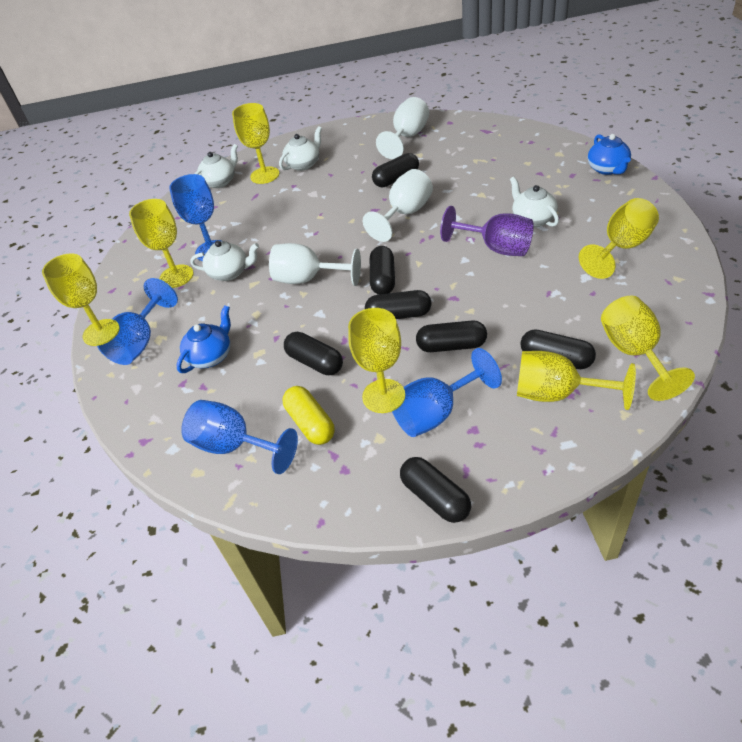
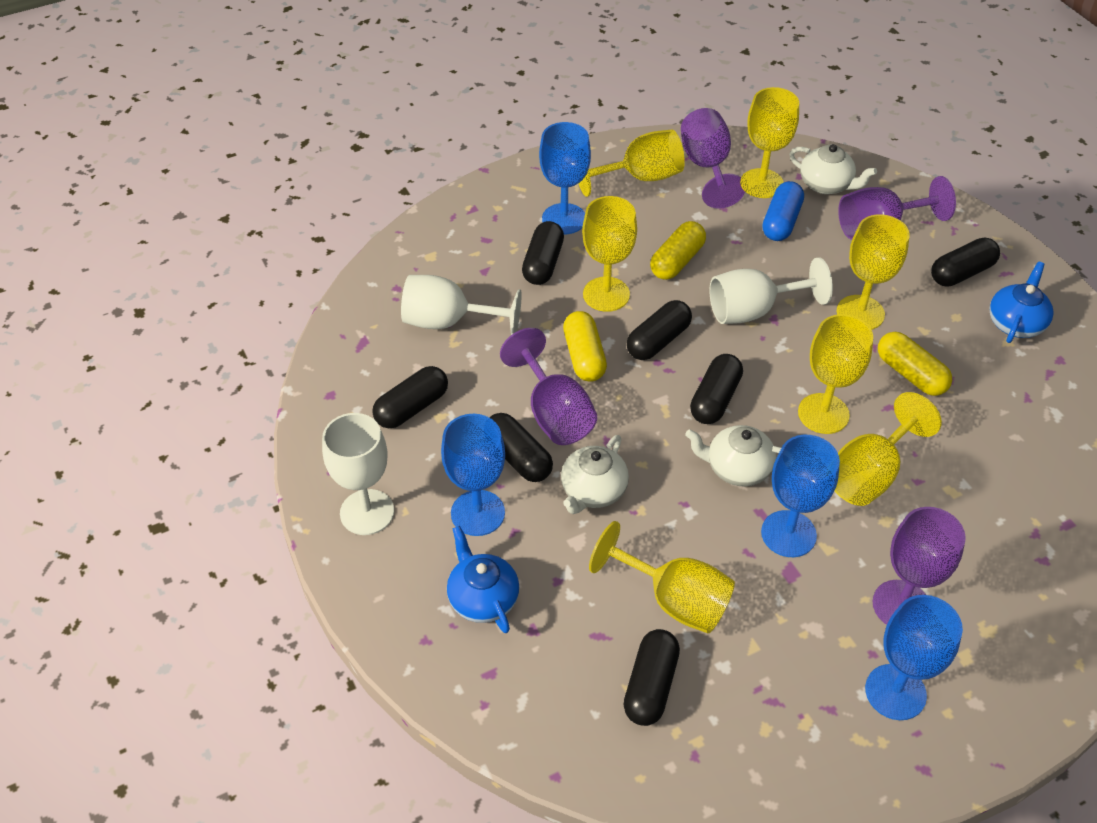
blue capsule: none = 0 -> [763,181,804,241] = 1
purple goblet: [440,206,534,256] = 1 -> [500,328,597,445] [681,108,746,209] [838,176,956,239] [873,507,966,625] = 4
white teapot: [190,240,259,281] [195,144,238,188] [279,126,322,171] [510,177,559,227] = 4 -> [561,435,629,514] [685,425,781,486] [789,144,877,194] = 3
yellow capsule: [283,386,335,445] = 1 -> [563,311,607,382] [650,221,706,280] [878,332,952,396] = 3

